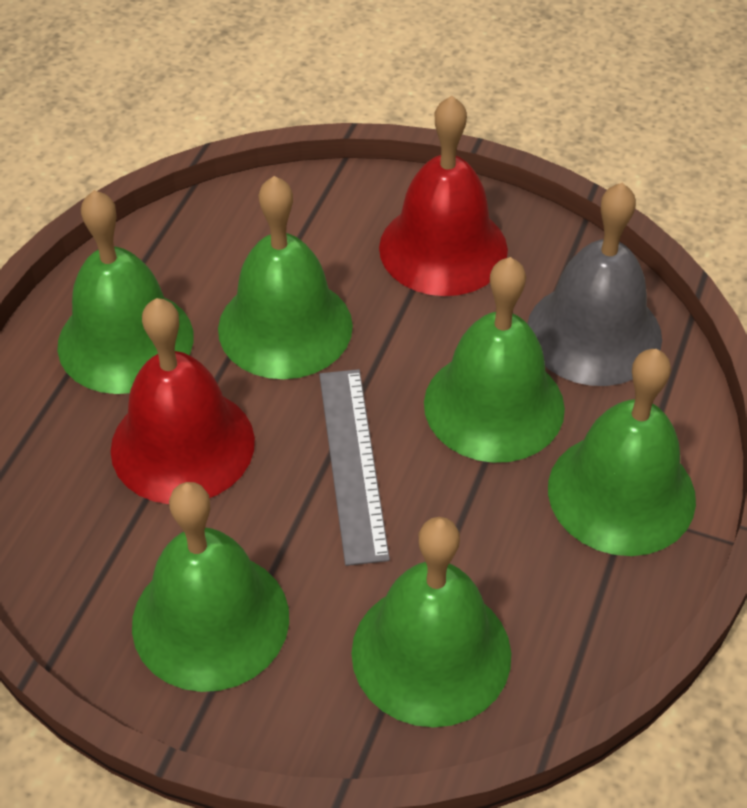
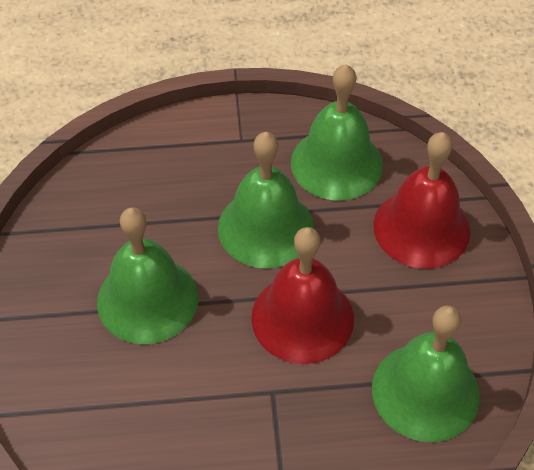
green bell: [57,190,194,394] [132,482,289,692] [218,176,353,379] [351,517,511,727] [424,257,565,463] [548,349,696,556] = 6 -> [97,207,198,344] [218,132,314,268] [291,64,383,200] [372,305,480,442] = 4
grey bell: [527,183,662,386] = 1 -> none = 0
grey ruler: [319,369,390,566] = 1 -> none = 0

